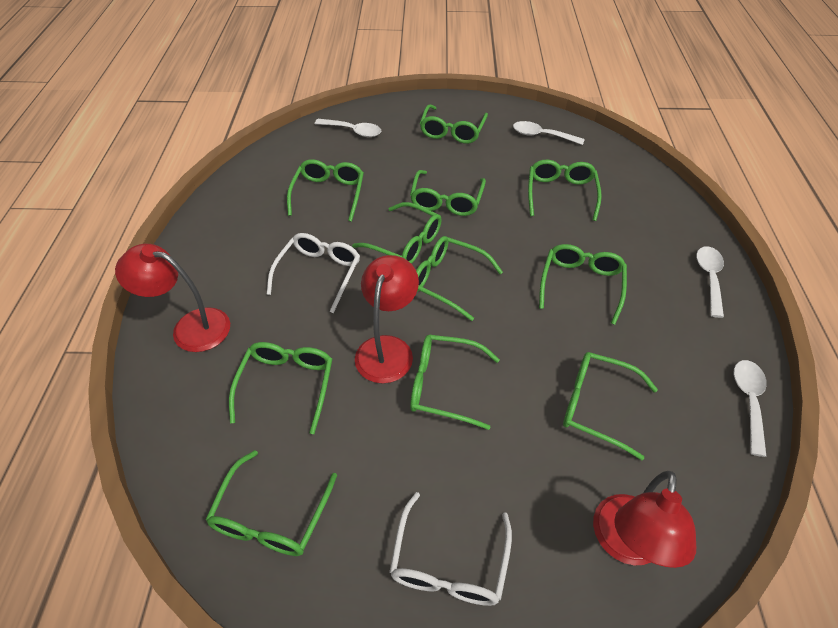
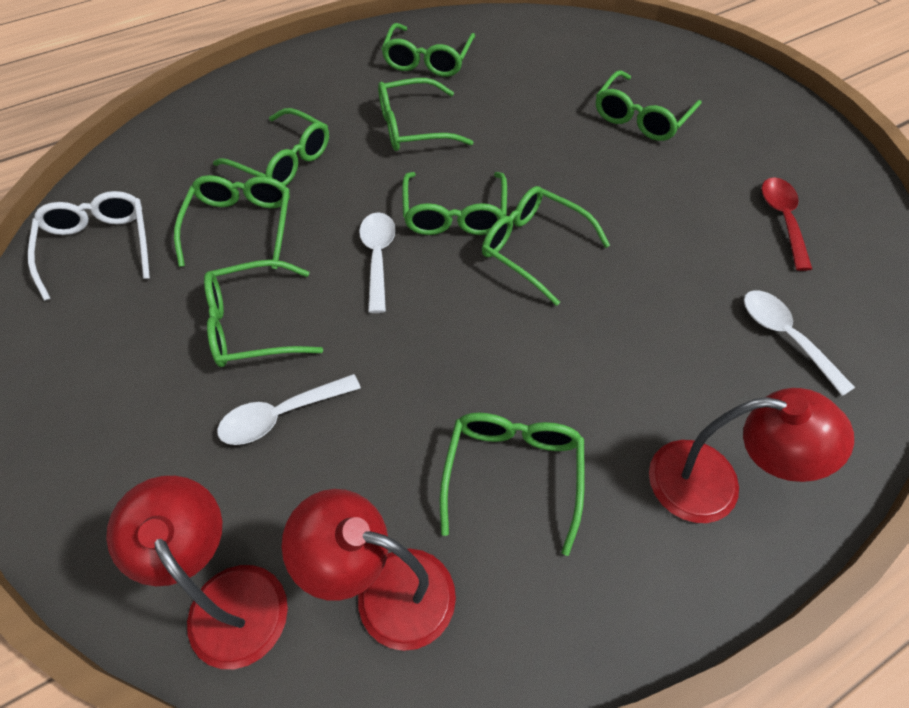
green glasses: [205,450,337,556] [229,342,332,434] [287,159,364,222] [352,202,442,264] [410,170,486,216] [410,335,500,430] [416,236,503,321] [420,104,488,144] [528,160,602,221] [539,244,627,325] [563,352,658,460] = 11 -> [174,175,290,269] [204,260,323,367] [213,108,329,186] [378,78,474,151] [381,23,475,77] [402,172,507,235] [440,413,585,556] [482,186,610,306] [596,70,702,141] = 9
red spoon: none = 0 -> [762,177,812,271] = 1
white glasses: [267,233,360,313] [389,492,512,606] = 2 -> [28,191,150,301] = 1
white spoon: [315,119,381,137] [513,121,585,145] [696,246,724,318] [734,360,767,457] = 4 -> [217,374,361,445] [359,212,395,313] [744,290,855,396] = 3

